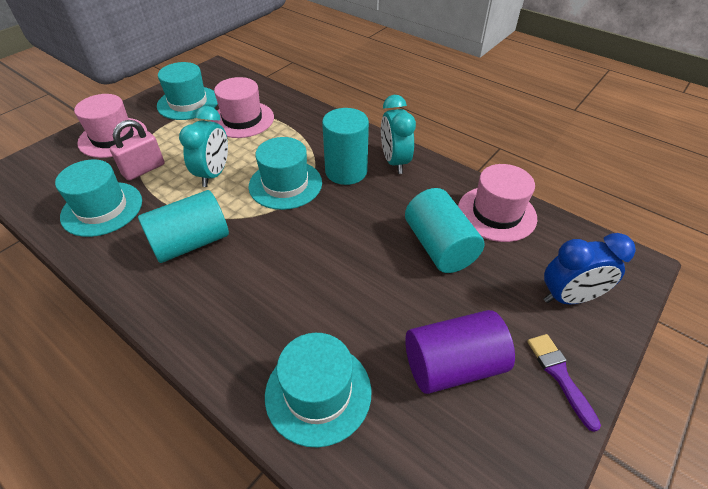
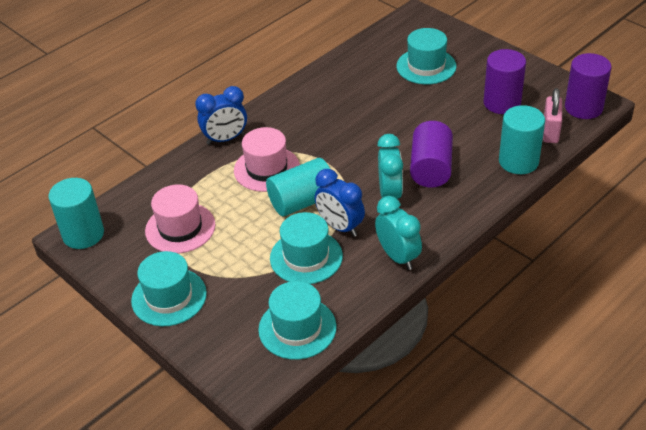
blue clock: [544,233,636,304] = 1 -> [195,86,247,145] [315,169,365,237] = 2
pink hat: [74,94,147,158] [210,77,274,138] [458,164,537,242] = 3 -> [145,184,216,254] [234,127,300,192] = 2
purple brush: [527,334,601,432] = 1 -> none = 0
purple cylinder: [405,310,515,394] = 1 -> [410,121,453,188] [483,49,526,114] [565,53,612,119] = 3

